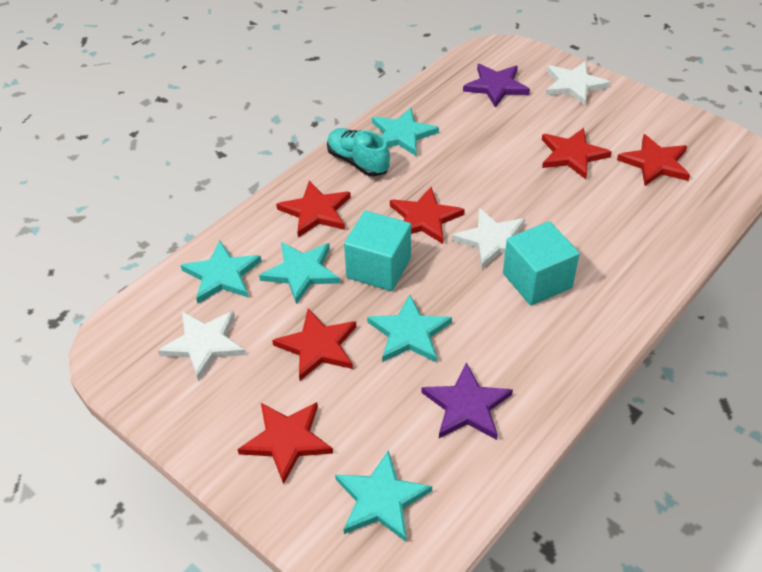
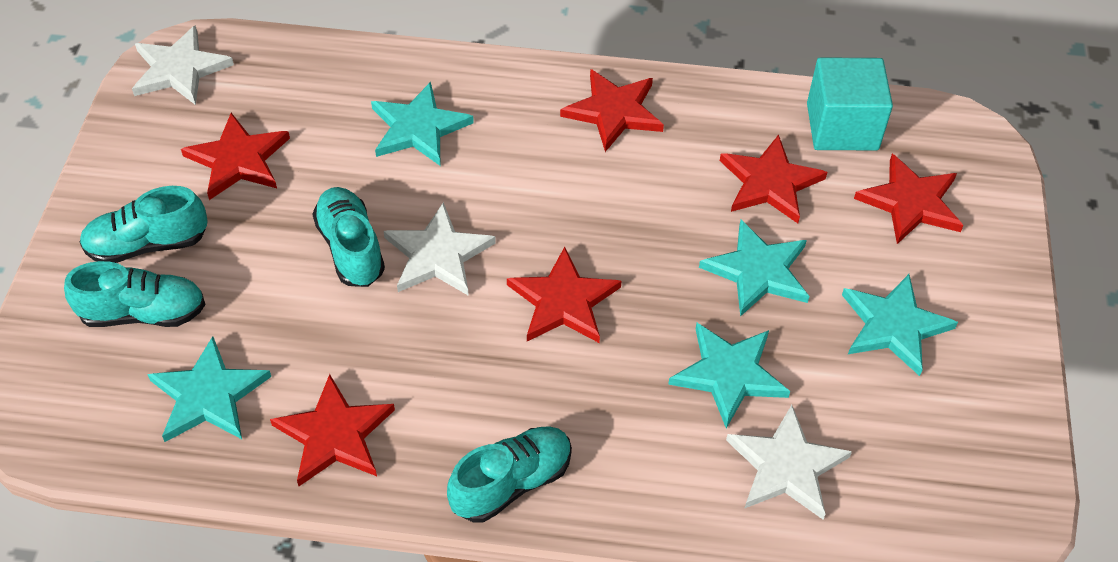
purple star: [422,362,513,440] [463,64,530,108] = 2 -> none = 0
turquoise cube: [344,211,411,291] [503,221,580,306] = 2 -> [807,57,893,150] = 1
turquoise shoe: [327,128,390,177] = 1 -> [64,261,205,327] [80,186,208,263] [312,187,385,287] [447,426,572,523] = 4

